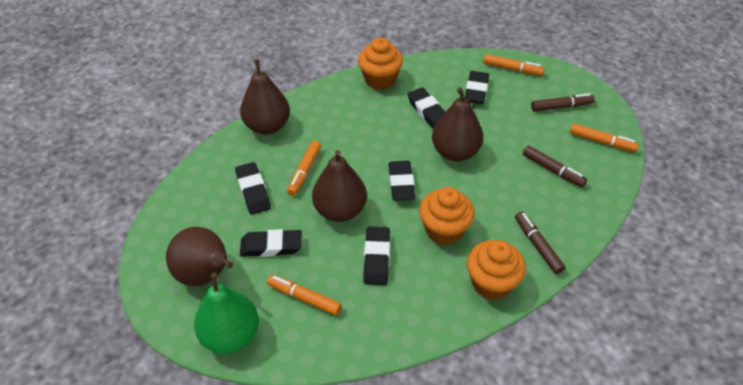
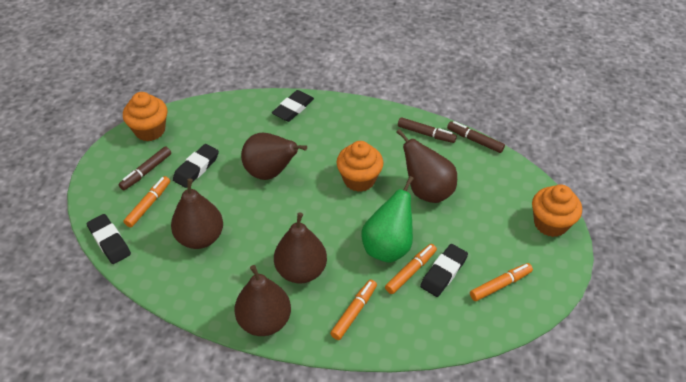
black eraser: [235,162,271,215] [240,229,302,257] [363,226,390,285] [388,161,416,201] [408,87,445,129] [465,71,489,104] = 6 -> [87,214,131,264] [173,144,219,188] [272,90,314,122] [420,244,468,297] = 4
brown pear: [166,227,233,286] [240,59,290,135] [312,150,367,222] [432,87,483,161] = 4 -> [171,178,223,249] [235,265,291,336] [241,132,307,180] [274,212,327,284] [396,129,457,203] = 5

